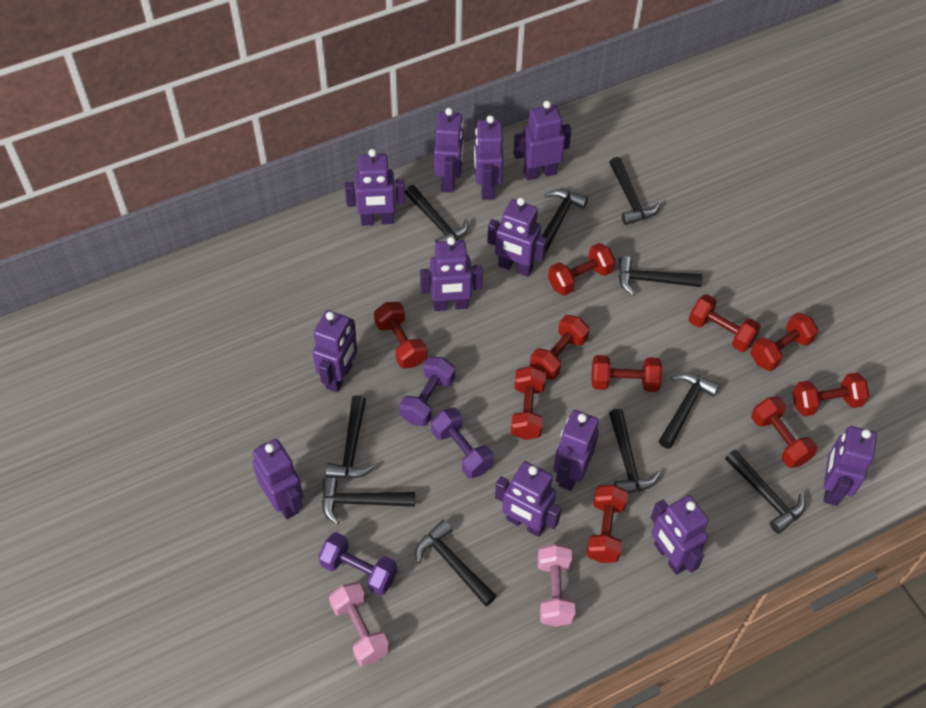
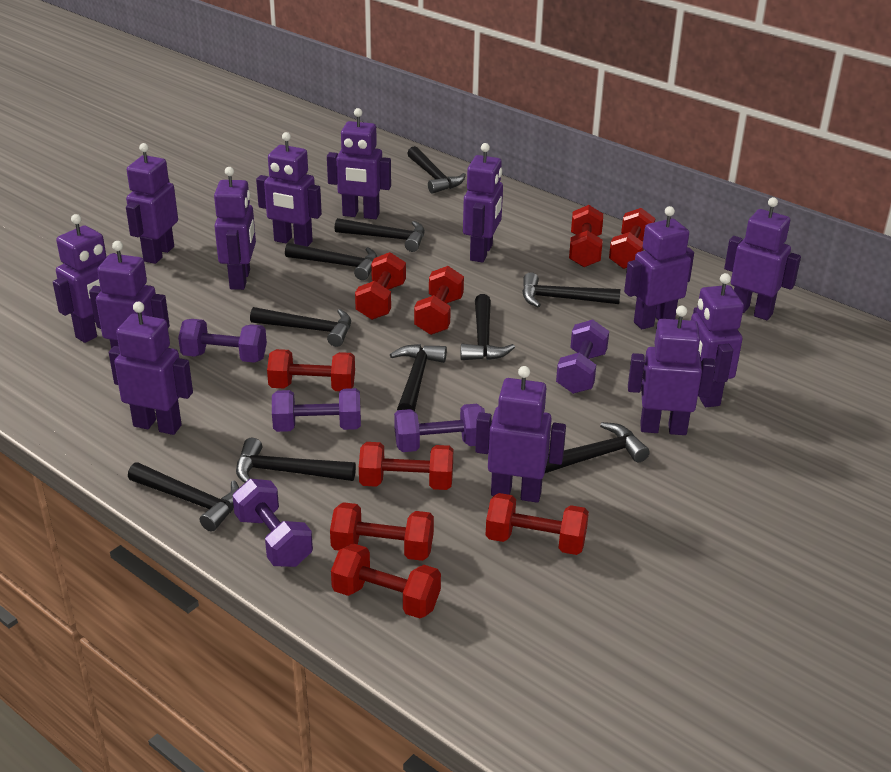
pink dumbbell: [329,582,390,666] [538,544,575,627] = 2 -> none = 0
purple dumbbell: [318,532,397,596] [399,357,455,426] [431,408,494,478] = 3 -> [178,319,267,363] [232,479,313,567] [272,388,361,432] [394,404,485,452] [556,319,609,394] = 5
purple robot: [252,439,303,519] [312,310,357,392] [345,149,405,226] [420,237,483,311] [434,108,464,193] [474,115,503,200] [487,197,547,277] [495,461,561,537] [514,101,572,180] [553,410,599,491] [651,495,709,575] [824,426,877,506] = 12 -> [53,214,116,343] [89,241,170,349] [109,301,193,435] [126,143,178,264] [214,167,256,290] [256,132,322,247] [327,108,391,219] [463,143,503,263] [475,366,566,503] [624,206,694,329] [628,305,716,435] [691,273,744,407] [724,197,801,320] = 13
red dumbbell: [374,302,427,368] [511,366,546,440] [530,315,590,380] [548,243,616,296] [586,484,628,563] [591,355,662,392] [689,294,761,352] [750,312,818,371] [751,396,817,468] [792,372,869,417] = 10 -> [267,349,355,391] [330,502,434,561] [331,543,441,618] [355,252,406,320] [359,442,453,490] [414,266,464,335] [486,493,589,555] [569,205,603,267] [609,208,655,269] = 9

